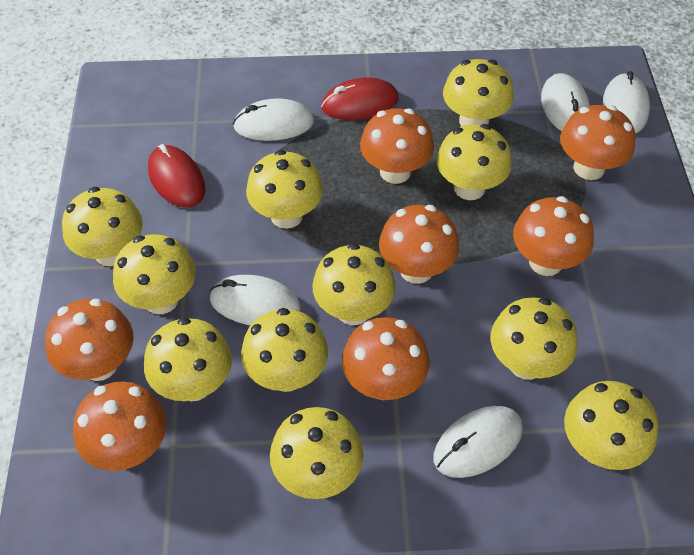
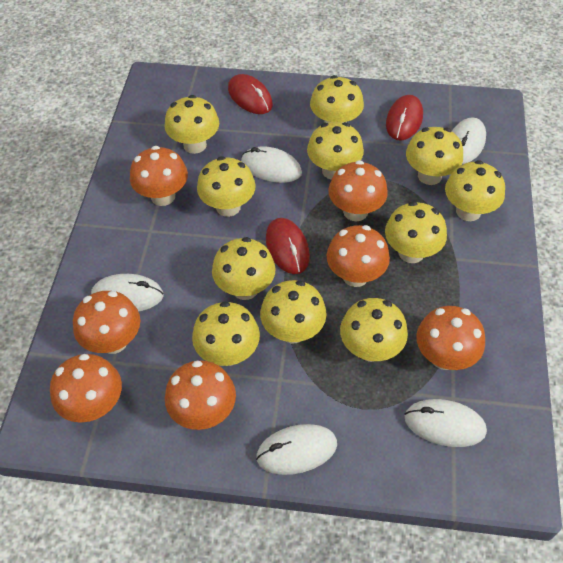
red mouse: [148,144,205,208] [321,77,399,120] = 2 -> [228,74,273,114] [266,218,310,274] [386,95,423,141] = 3

